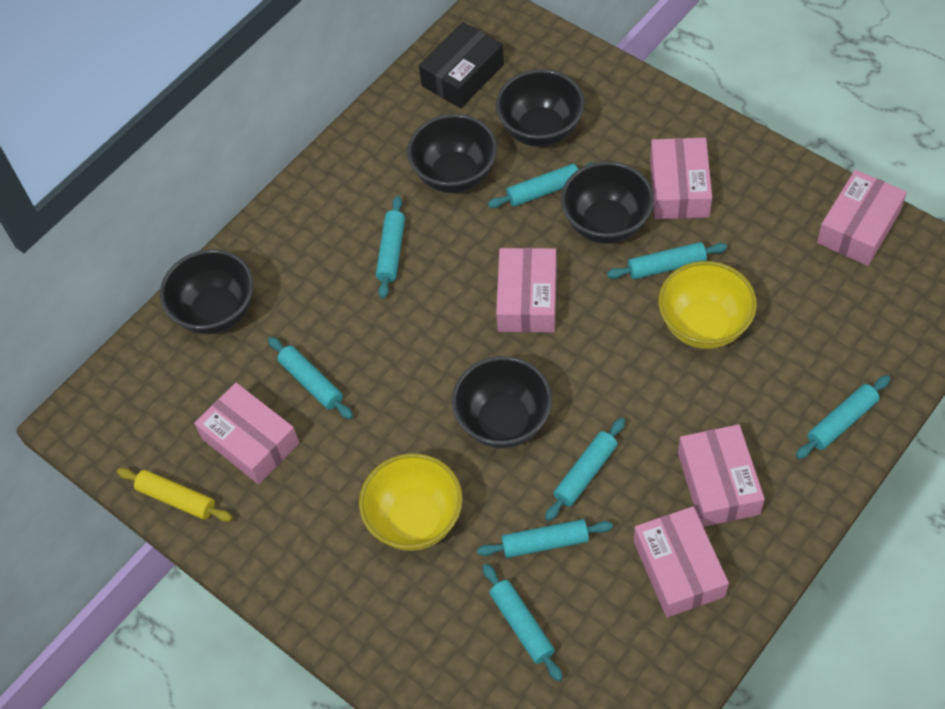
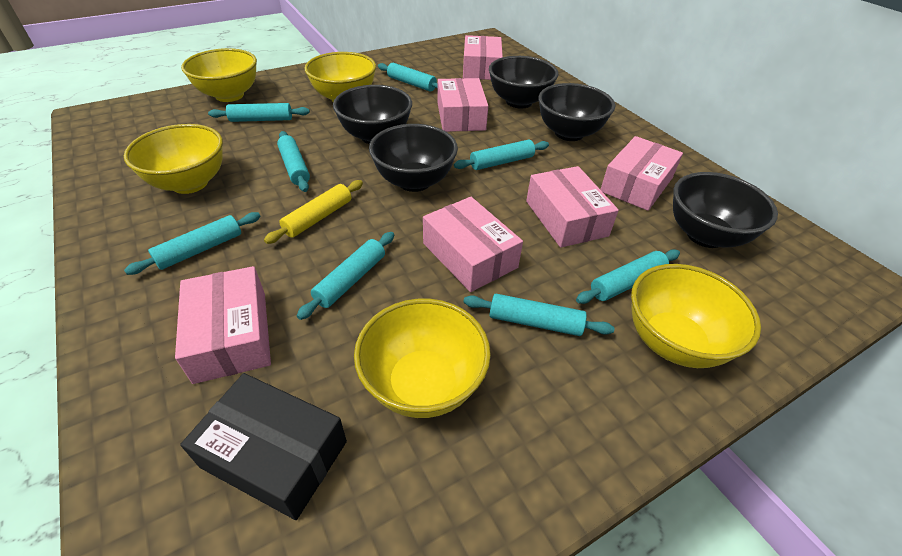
yellow bowl: [359,453,463,551] [658,261,757,349] = 2 -> [124,124,223,194] [181,48,257,102] [304,52,376,102] [354,299,491,418] [631,264,761,368] = 5

